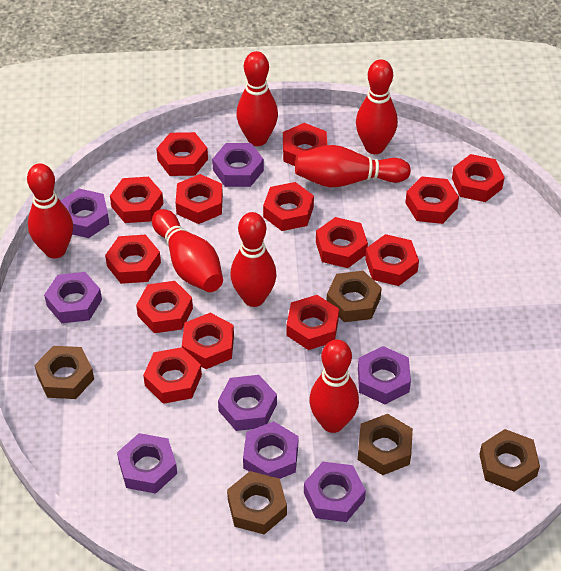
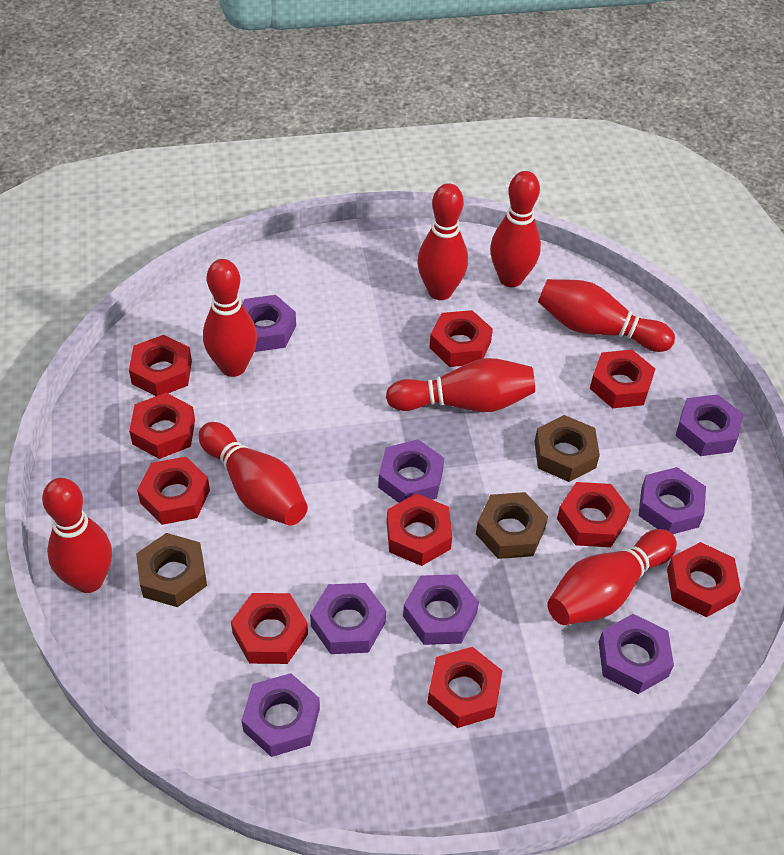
brown nut: [35,346,94,399] [227,471,287,534] [326,271,382,322] [358,414,413,475] [479,429,540,491] = 5 -> [136,533,207,607] [476,492,548,559] [535,415,600,482] = 3
red bowling pin: [27,163,73,258] [152,209,223,292] [230,212,277,307] [237,51,278,146] [295,145,411,187] [309,339,359,433] [356,59,398,154] = 7 -> [42,478,112,593] [199,422,308,526] [203,259,257,377] [386,358,535,412] [418,183,468,300] [490,171,541,287] [538,279,675,352] [547,529,677,625] = 8
red nut: [105,235,161,284] [110,177,164,223] [136,281,193,333] [143,347,202,404] [156,132,208,176] [176,174,223,224] [182,313,234,369] [263,182,314,231] [283,123,327,166] [286,295,339,350] [316,217,368,268] [365,234,419,286] [405,176,459,224] [452,154,505,202] = 14 -> [129,335,192,396] [129,393,195,459] [137,457,210,525] [231,593,308,664] [387,493,452,566] [428,647,503,728] [429,310,493,367] [557,482,631,547] [590,350,655,408] [667,542,741,617] = 10

